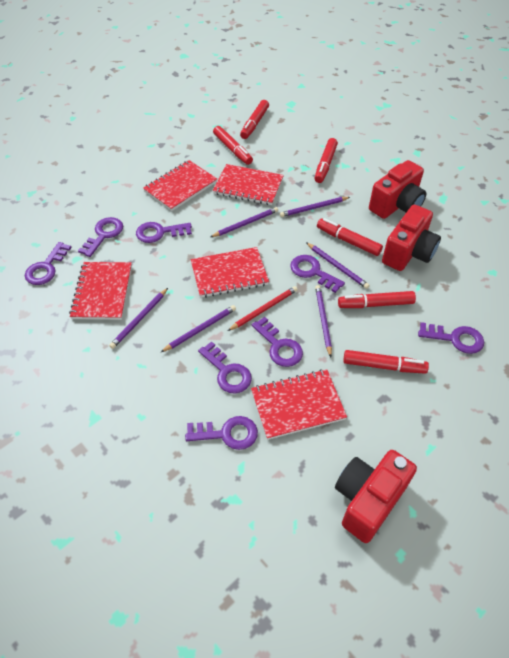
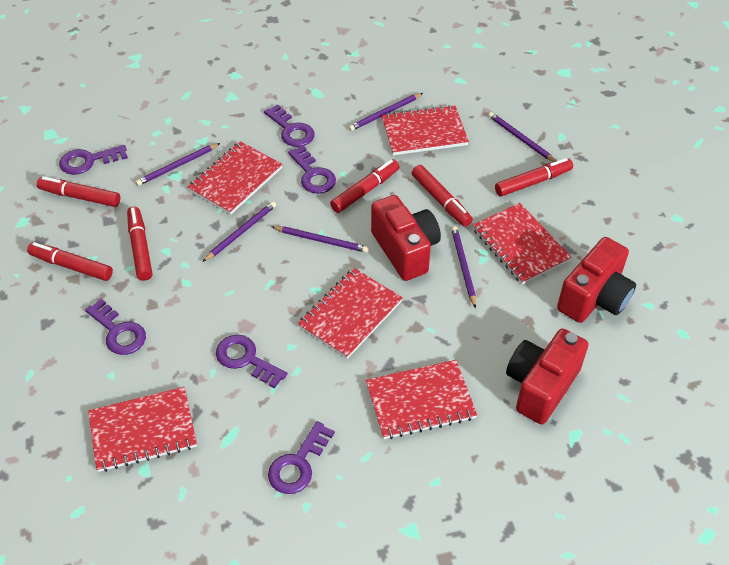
purple key: [25,242,72,285] [78,217,123,257] [136,222,192,243] [185,416,258,450] [198,341,252,393] [252,317,303,367] [290,255,345,293] [418,322,484,354] = 8 -> [59,145,128,175] [85,299,146,355] [216,335,287,389] [264,104,315,147] [268,421,335,494] [288,146,336,194] = 6
red notebook: [69,262,132,320] [143,160,217,211] [191,247,269,298] [213,164,284,205] [251,369,347,440] = 5 -> [88,387,197,472] [188,141,283,215] [298,268,403,359] [366,360,477,439] [382,105,469,155] [473,203,571,284] = 6
red pencil: [228,286,298,331] = 1 -> none = 0

